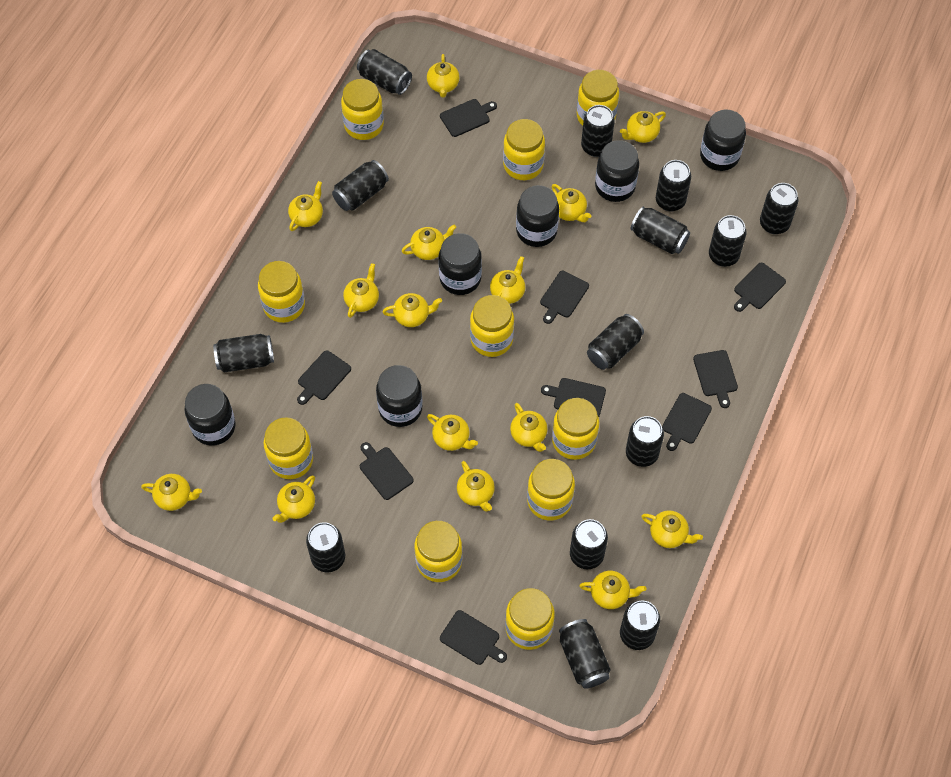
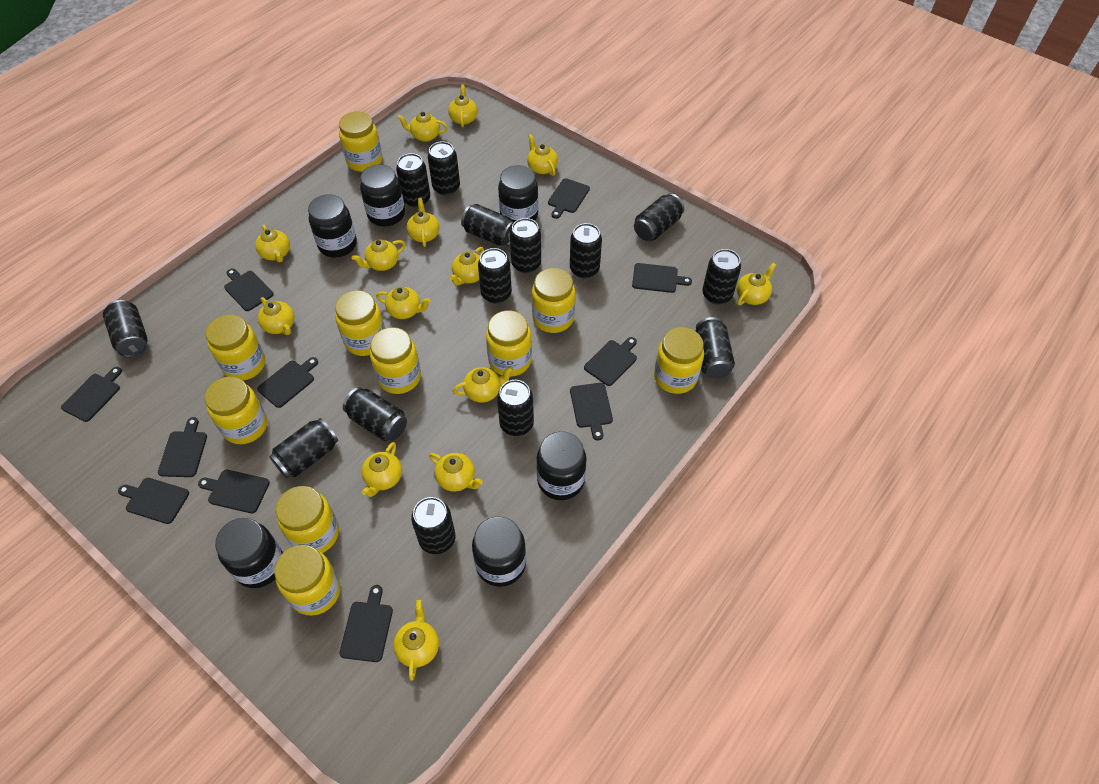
black cutting board: [297,350,351,405] [360,442,414,500] [440,99,497,137] [440,610,507,665] [540,271,589,324] [541,378,606,417] [662,393,712,451] [693,350,738,408] [734,263,786,312] = 9 -> [61,367,122,422] [118,478,189,524] [158,417,207,477] [198,470,270,513] [224,268,274,311] [257,357,318,408] [340,585,393,662] [548,178,590,219] [570,383,613,440] [584,337,637,386] [632,263,692,293] = 11
yellow teapot: [141,474,202,511] [272,475,315,523] [288,181,323,231] [343,263,379,318] [382,293,442,327] [402,225,456,260] [427,54,460,98] [427,414,478,451] [457,461,495,512] [490,256,525,304] [510,403,548,452] [552,184,591,222] [579,571,646,609] [620,111,666,143] [641,510,703,548] = 15 -> [255,225,290,262] [258,297,295,335] [352,239,406,271] [361,442,402,497] [376,287,430,319] [393,600,439,680] [397,112,448,142] [407,198,440,247] [429,453,483,492] [448,85,478,127] [450,247,484,286] [453,366,513,403] [527,134,558,176] [737,263,776,305] = 14

